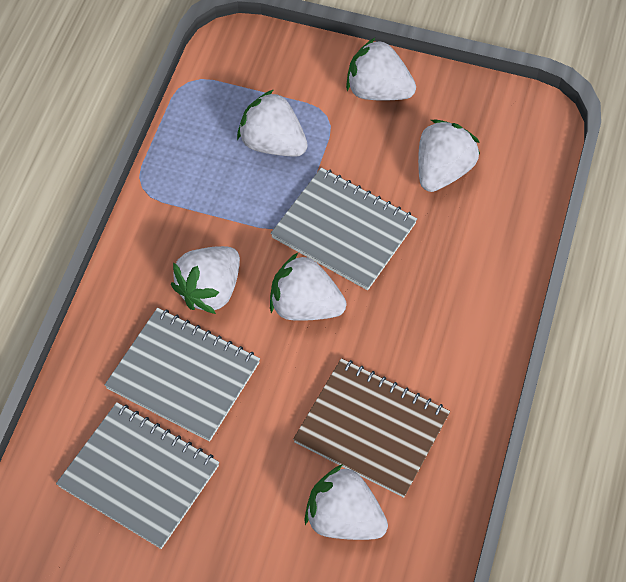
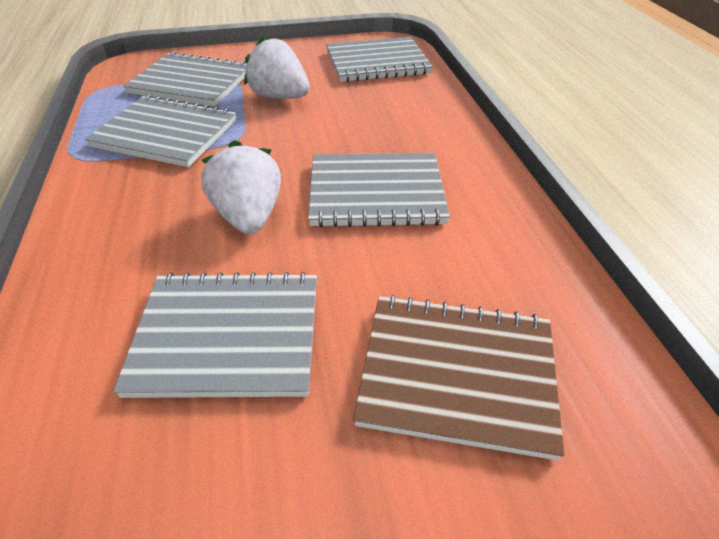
grey notebook: [56,402,220,549] [105,308,260,442] [270,168,417,290] = 3 -> [85,95,236,167] [113,272,317,398] [123,52,247,106] [308,153,450,227] [326,37,433,82] = 5
white strawberry: [171,246,240,314] [237,90,308,156] [270,253,346,321] [304,464,388,540] [346,37,416,101] [418,120,480,192] = 6 -> [201,140,281,234] [244,36,310,99] = 2

